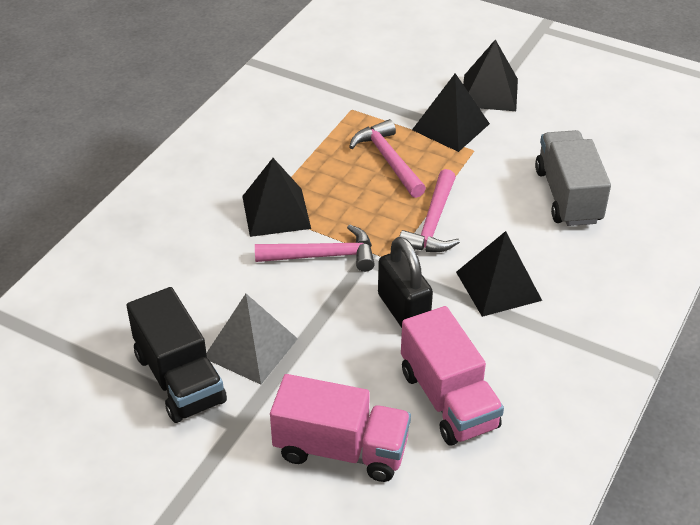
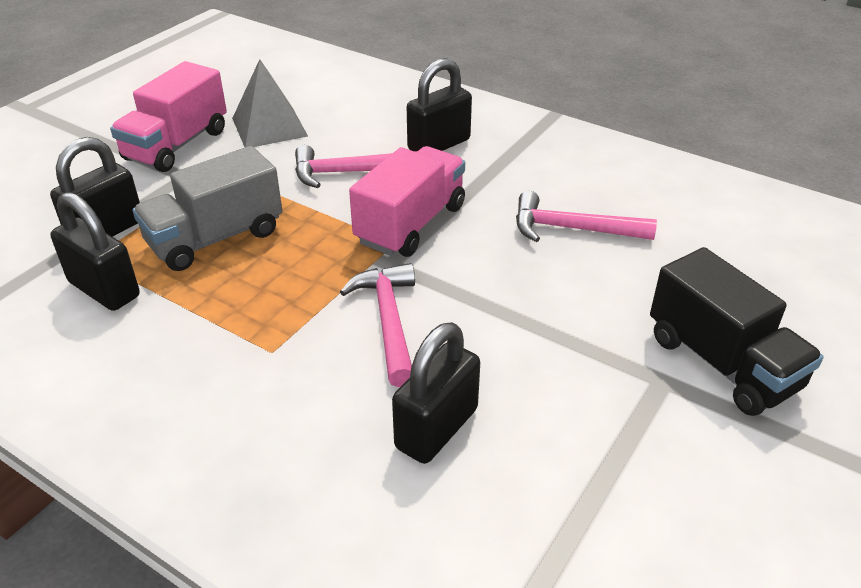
black padlock: [378,237,433,328] = 1 -> [50,137,140,237] [51,192,140,311] [392,322,480,464] [407,58,472,151] = 4
black pyramid: [242,158,311,237] [412,73,490,152] [456,231,542,317] [463,39,518,111] = 4 -> none = 0

